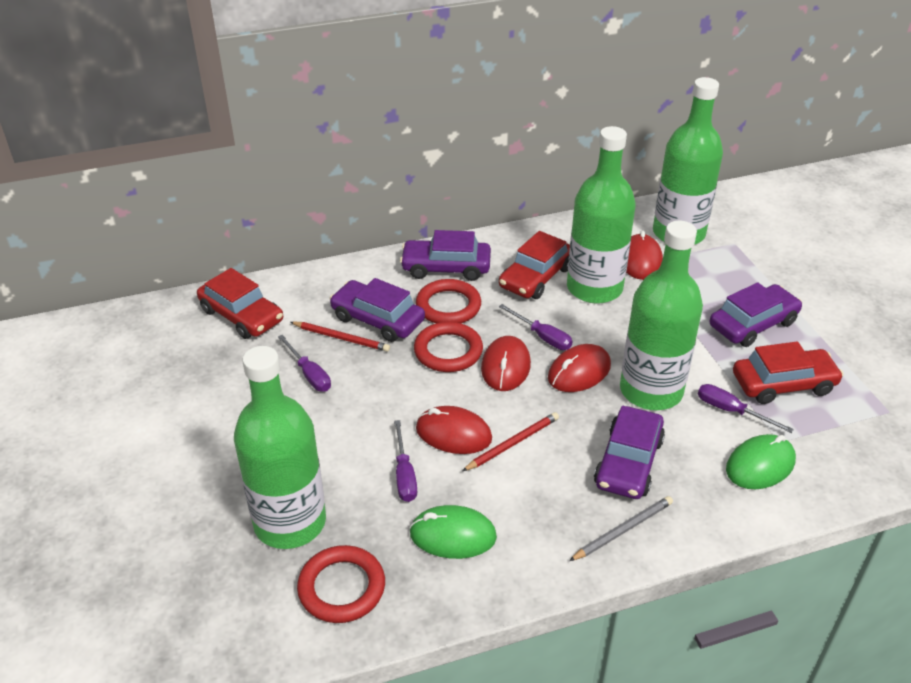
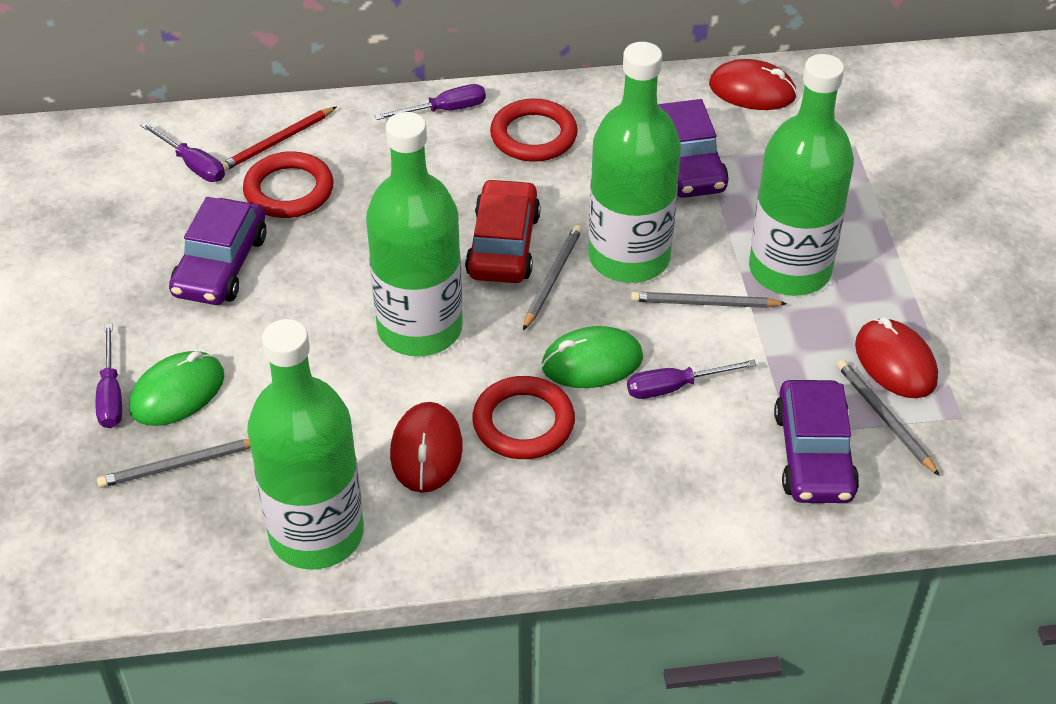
grey pencil: [569,496,673,561] = 1 -> [97,439,251,488] [523,225,582,330] [631,292,787,308] [837,360,940,476] = 4
purple car: [330,278,425,342] [400,230,491,281] [594,406,665,499] [710,283,802,347] = 4 -> [169,197,267,305] [658,99,729,198] [774,380,859,503] = 3
red car: [197,268,283,339] [499,231,570,299] [733,341,843,404] = 3 -> [465,179,541,283] = 1
red mouse: [416,406,492,454] [481,336,531,391] [548,344,611,392] [626,230,663,280] = 4 -> [390,402,463,493] [709,59,797,110] [855,317,938,398] = 3
red pencil: [291,322,390,352] [462,412,559,471] = 2 -> [222,106,337,172] = 1

